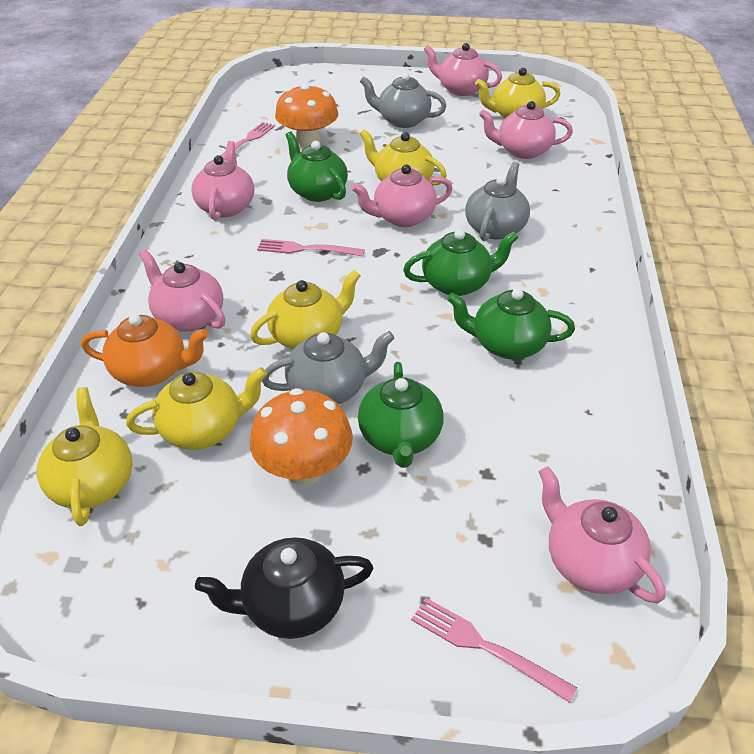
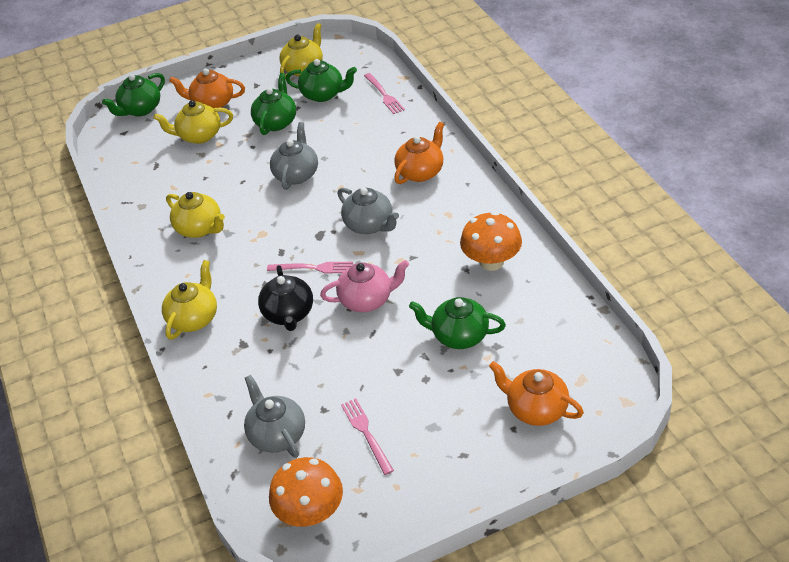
orange teapot: [81,314,209,387] = 1 -> [169,69,245,109] [394,122,444,184] [489,361,584,426] = 3
pink teapot: [139,249,226,331] [191,141,254,220] [351,164,453,227] [424,43,502,96] [479,101,573,159] [539,466,665,603] = 6 -> [320,260,409,312] = 1
yellow teapot: [37,387,133,526] [126,367,267,450] [250,270,361,349] [360,129,447,185] [475,68,561,118] = 5 -> [153,100,233,144] [162,260,217,340] [166,192,225,238] [279,23,323,78] = 4

